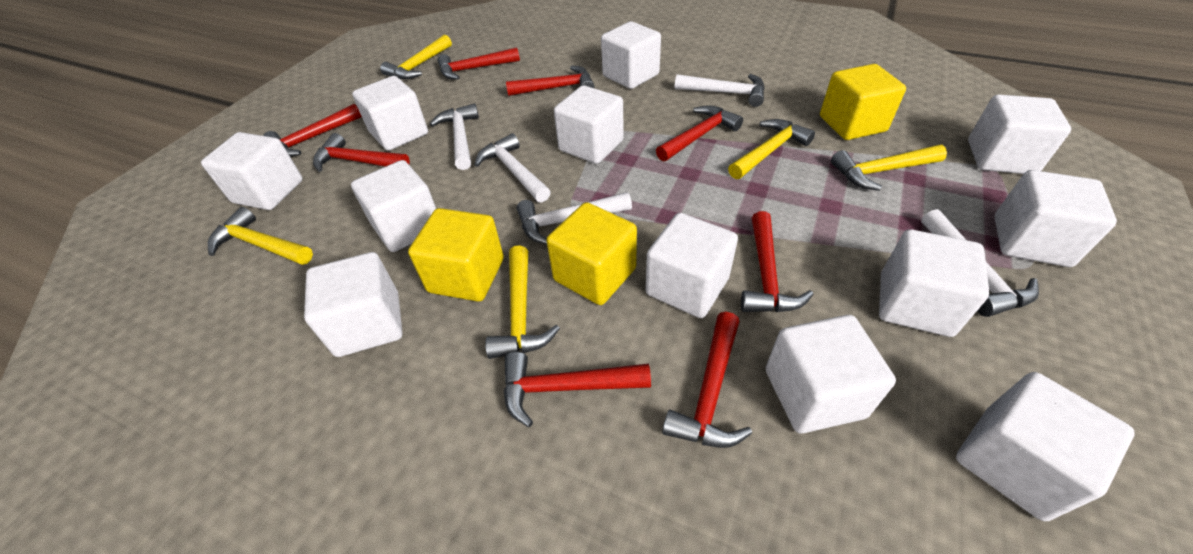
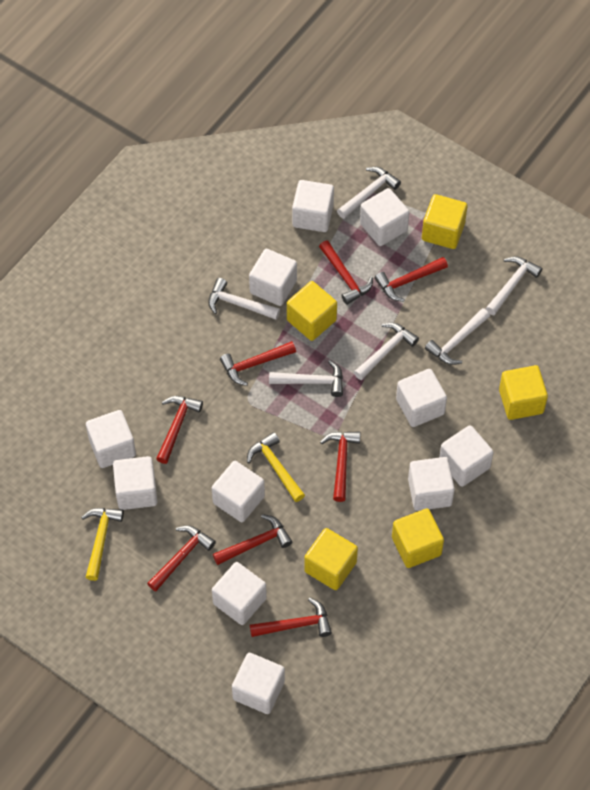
white cube: [201,132,303,210] [304,252,403,357] [351,160,436,252] [352,76,428,151] [554,85,624,164] [601,21,661,89] [646,213,738,318] [765,315,896,434] [879,229,990,337] [956,372,1135,521] [968,95,1071,174] [994,170,1117,267] = 12 -> [86,410,136,468] [113,456,157,510] [212,461,265,522] [212,562,267,625] [232,653,285,714] [249,249,297,306] [292,180,334,232] [360,188,409,246] [396,369,447,427] [408,457,455,511] [439,425,494,487] = 11
white hammer: [430,103,479,170] [474,133,551,203] [517,192,632,244] [675,74,765,107] [921,209,1039,317] = 5 -> [208,278,280,320] [269,360,343,397] [337,167,401,219] [354,322,419,380] [425,308,490,365] [485,256,542,315] = 6
yellow cube: [408,208,504,302] [546,202,637,305] [820,64,906,140] = 3 -> [287,281,337,341] [304,528,358,590] [392,508,444,568] [422,194,467,249] [499,365,548,420] = 5
yellow hammer: [208,207,313,265] [380,35,452,79] [485,245,560,359] [728,119,815,179] [831,145,947,191] = 5 -> [81,508,124,581] [247,432,305,502] = 2

